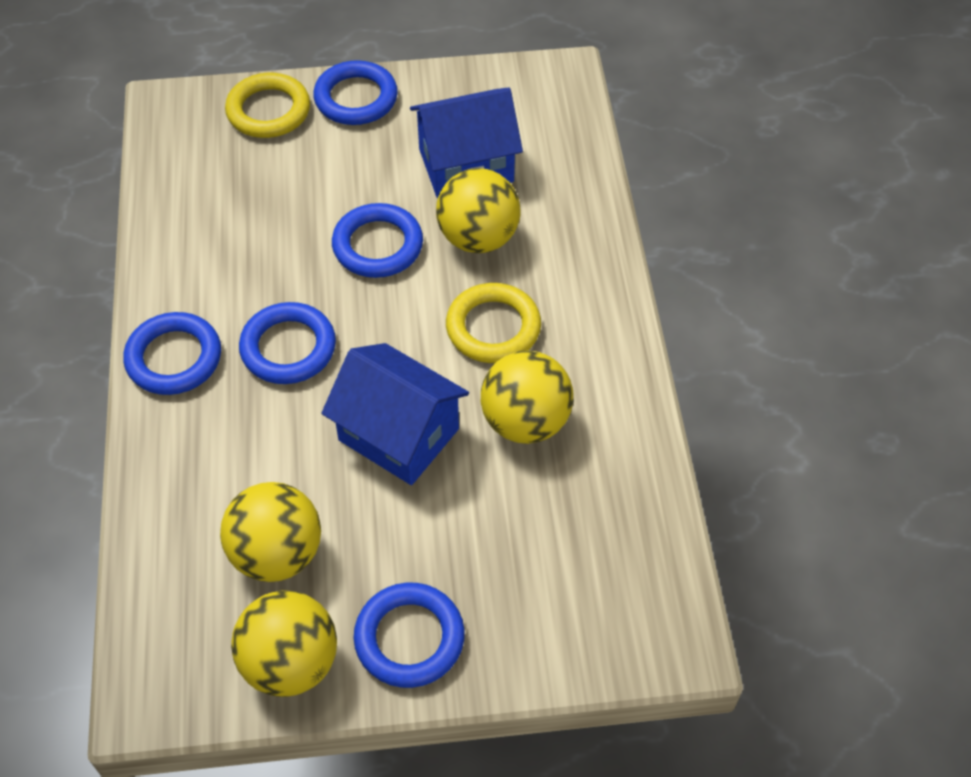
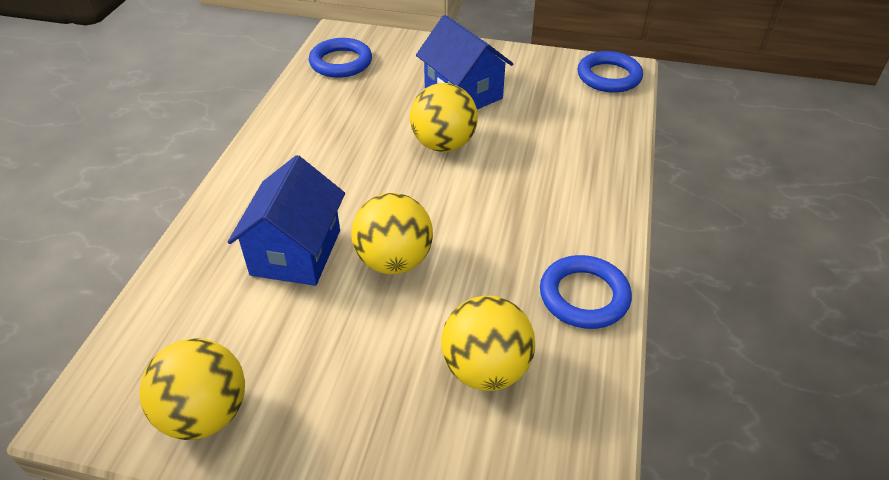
blue ring: [123,312,221,395] [239,302,336,384] [313,60,398,125] [332,203,423,278] [354,583,465,688] = 5 -> [309,38,372,78] [540,255,632,329] [577,51,643,93] = 3
yellow ring: [225,73,310,138] [446,283,541,363] = 2 -> none = 0

